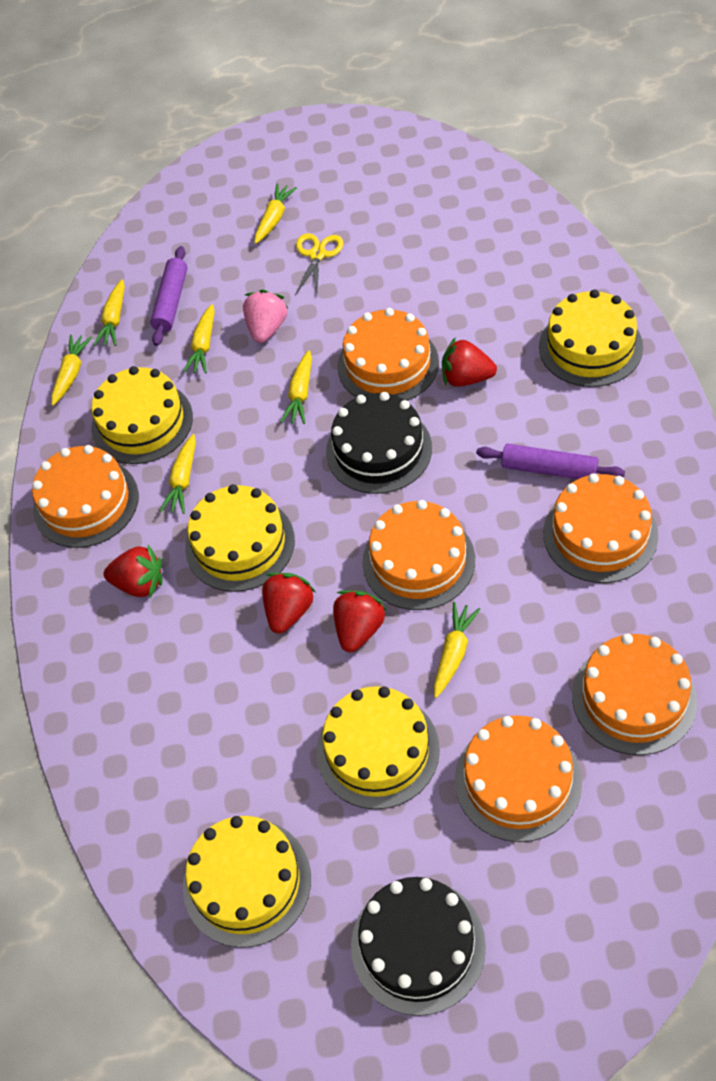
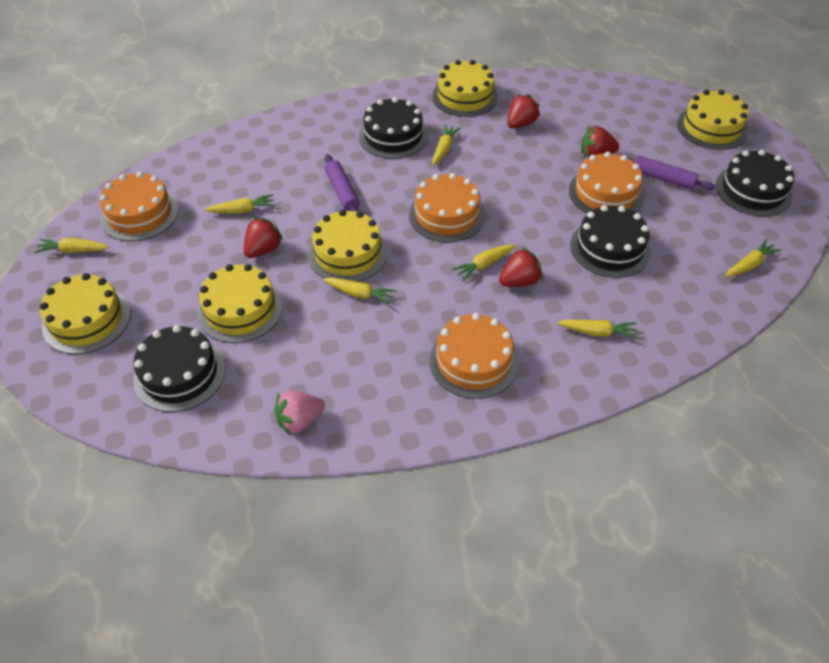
black cake: [326,392,432,494] [351,877,486,1016] = 2 -> [133,325,225,412] [359,97,428,159] [570,205,651,278] [715,150,794,216] = 4
orange cake: [32,445,139,548] [337,308,439,401] [362,500,475,610] [455,715,582,842] [543,473,658,583] [572,634,697,755] = 6 -> [100,172,179,241] [409,173,485,242] [430,313,519,398] [569,152,644,214] = 4
yellow scissors: [295,233,344,295] = 1 -> none = 0

